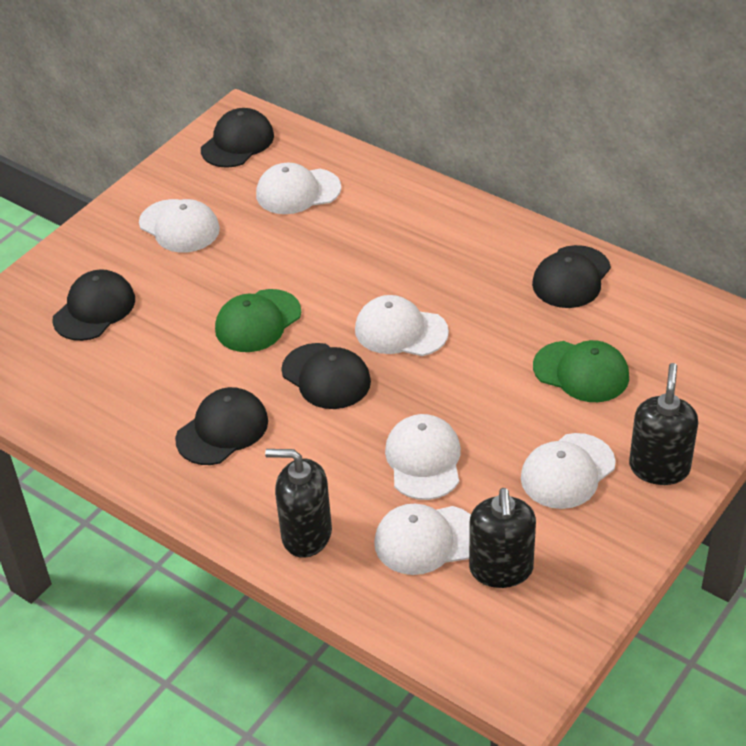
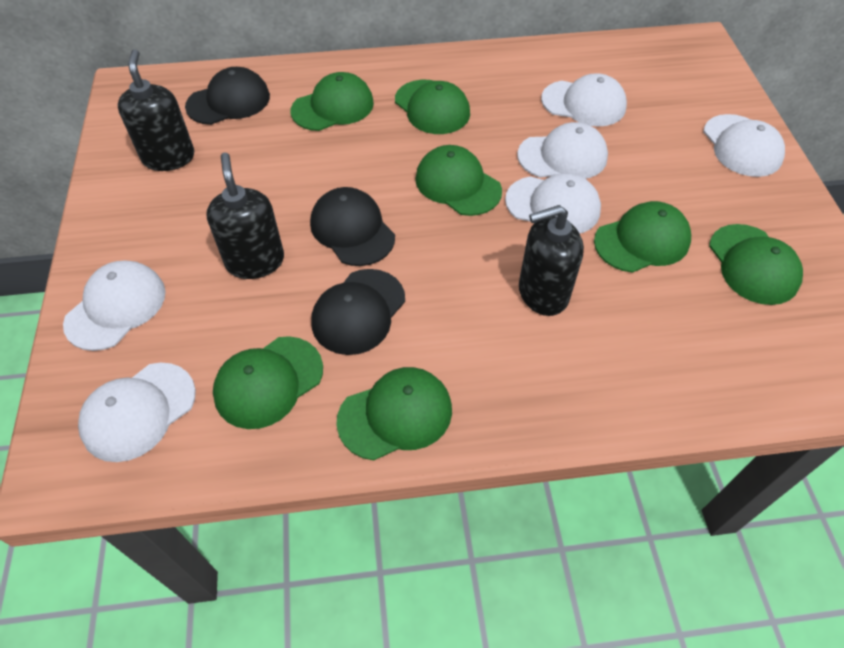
black cap: [52,269,135,341] [175,387,268,465] [201,108,274,168] [281,343,371,409] [532,245,611,308] = 5 -> [185,67,270,125] [310,187,395,266] [312,269,405,355] = 3
green cap: [215,289,301,352] [533,340,629,402] = 2 -> [213,336,323,429] [291,72,374,131] [336,367,452,460] [395,80,470,134] [415,145,502,216] [594,201,691,273] [709,224,803,305] = 7

